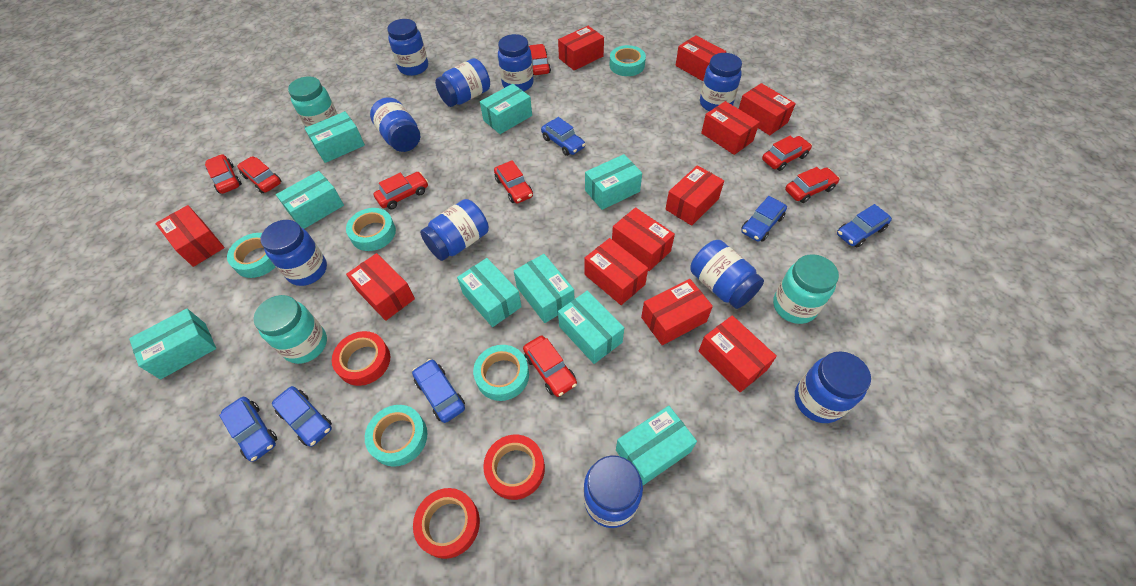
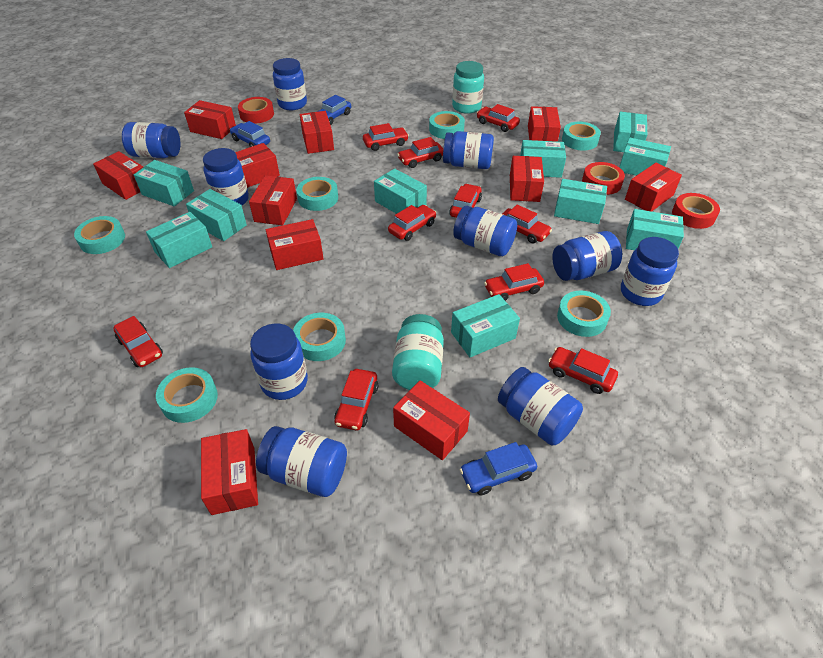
blue car: [219,397,277,462] [272,386,332,447] [412,359,465,423] [541,117,586,156] [741,196,787,241] [837,204,892,248] = 6 -> [230,121,270,147] [317,95,351,125] [459,442,537,495] = 3
red car: [205,154,242,194] [237,156,281,193] [374,172,428,209] [494,160,533,203] [523,336,577,397] [529,44,551,75] [762,136,812,171] [785,167,840,203] = 8 -> [113,316,163,367] [334,369,378,430] [363,123,409,151] [388,205,436,241] [397,137,443,168] [449,184,482,218] [477,104,520,132] [484,263,544,301] [502,205,552,244] [548,347,618,394] = 10
turquoise box: [129,308,216,379] [276,171,344,229] [305,111,365,163] [457,258,522,327] [480,84,532,134] [514,254,574,323] [558,291,624,364] [585,154,642,210] [616,406,697,485] = 9 -> [134,160,194,207] [146,212,212,268] [186,189,247,241] [374,168,427,214] [451,294,520,357] [520,140,566,178] [554,179,607,224] [613,112,647,152] [619,138,671,176] [626,209,684,250] = 10
turquoise jar: [253,295,327,364] [288,76,337,128] [773,254,839,324] = 3 -> [392,314,444,390] [452,61,484,114] = 2
turquoise tape: [227,233,275,278] [346,208,396,251] [365,405,427,467] [473,345,529,401] [609,45,646,76] = 5 -> [74,216,125,254] [156,367,218,423] [293,313,346,361] [297,177,338,211] [429,111,465,139] [557,291,611,337] [562,122,601,151] = 7

